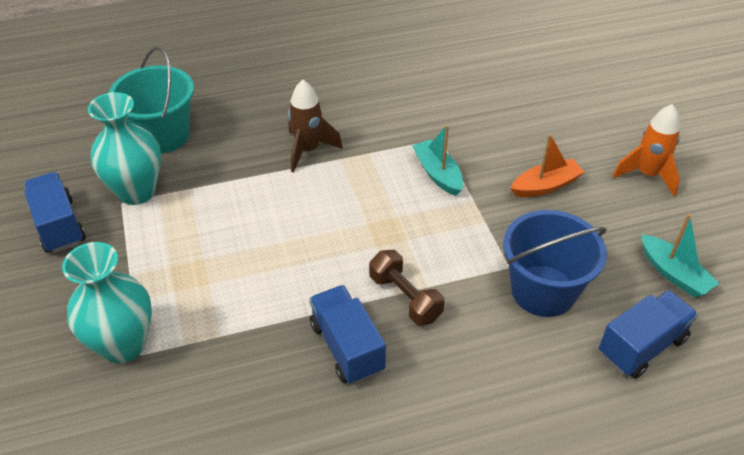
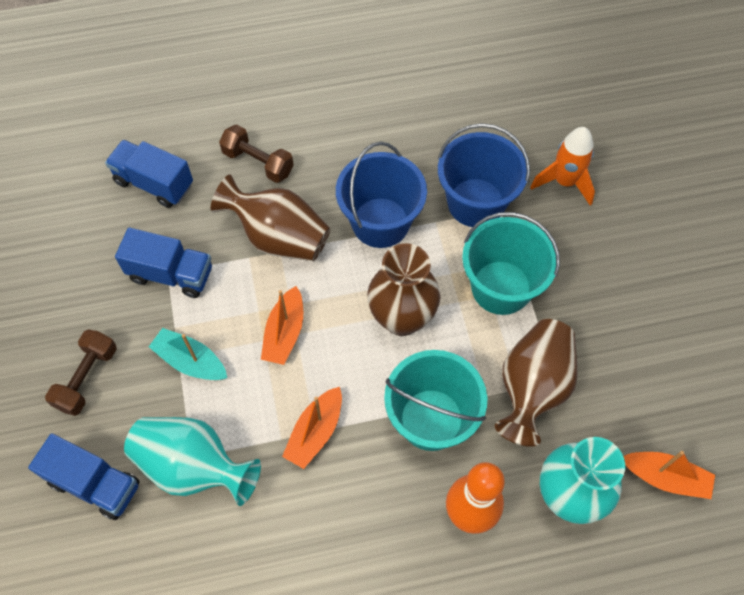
blue bucket: [503,210,607,317] = 1 -> [336,142,427,248] [438,123,530,227] = 2
brown dumbbell: [369,250,445,326] = 1 -> [45,330,117,416] [219,125,294,183] = 2
brown rocket: [288,80,343,173] = 1 -> none = 0
brown vase: none = 0 -> [211,174,330,261] [367,243,441,336] [495,319,577,447] = 3
orange boat: [511,134,584,197] = 1 -> [261,286,303,365] [282,387,342,469] [623,451,715,499] = 3
orange bowling pin: none = 0 -> [446,462,505,534] = 1
turquoise boat: [412,125,463,196] [641,214,720,297] = 2 -> [149,328,227,380] = 1
turquoise bucket: [109,46,194,154] = 1 -> [384,350,487,451] [462,212,560,315] = 2

